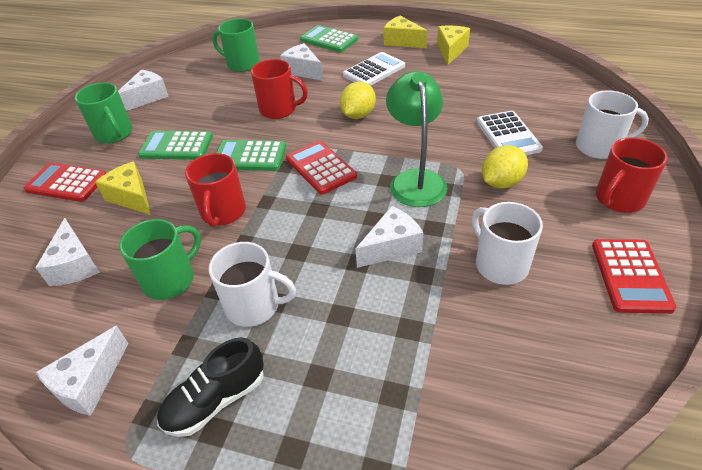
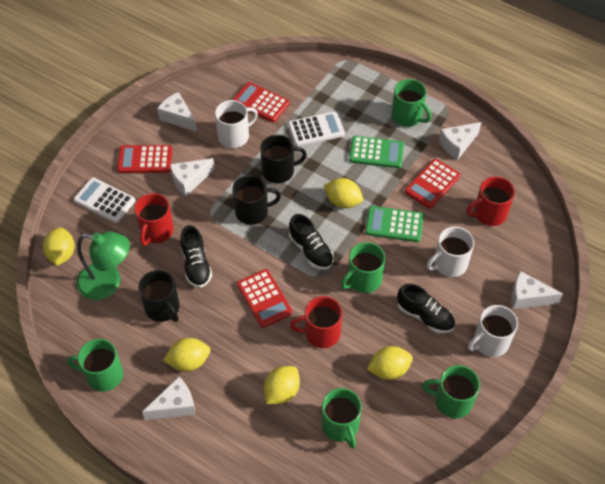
black mug: none = 0 -> [138,270,180,322] [232,175,281,225] [260,135,307,184] = 3
black shoe: [157,337,264,437] = 1 -> [180,225,212,288] [289,214,334,270] [397,284,455,334] = 3
green calculator: [138,131,213,160] [216,140,286,171] [300,25,358,52] = 3 -> [349,136,404,168] [365,206,424,242] = 2
green mug: [74,82,133,144] [119,219,201,300] [212,18,260,72] = 3 -> [67,339,123,392] [321,388,362,449] [341,242,385,293] [392,79,431,127] [422,365,480,419] = 5
red calculator: [24,162,106,202] [286,141,357,195] [592,239,676,314] = 3 -> [117,145,173,173] [233,82,289,122] [237,269,292,328] [405,159,460,209] = 4
yellow cheese: [95,162,151,215] [384,16,427,48] [437,26,470,65] = 3 -> none = 0
yellow lemon: [340,82,376,119] [482,145,528,189] = 2 -> [43,227,75,266] [163,338,210,371] [264,366,300,404] [324,178,363,208] [367,346,413,380] = 5

